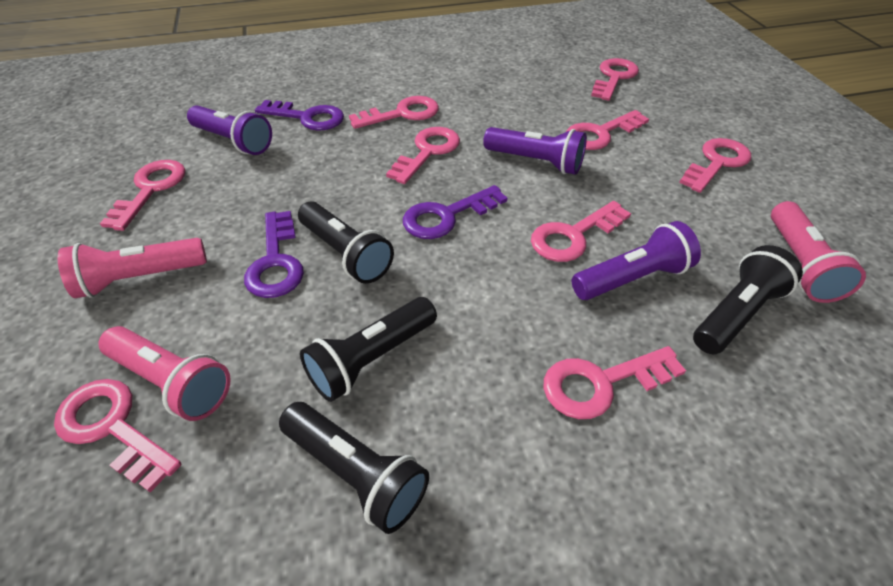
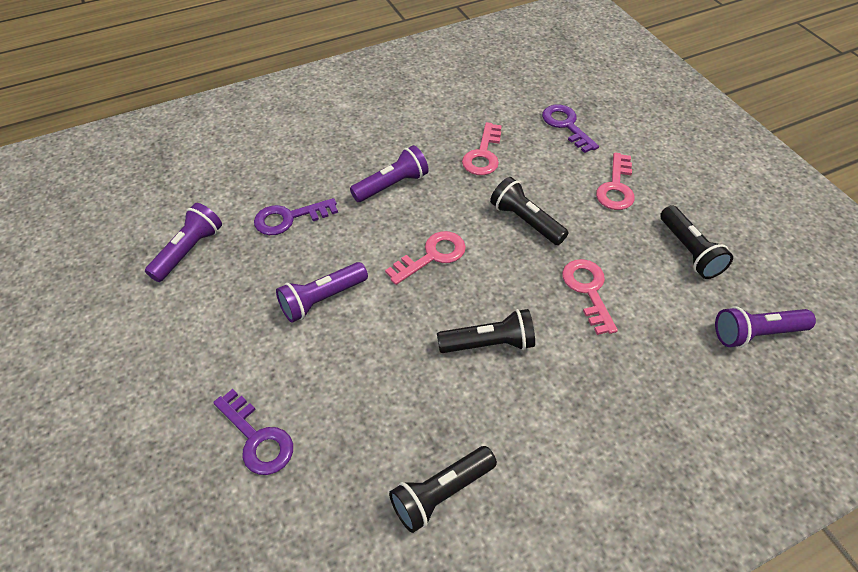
pink flashlight: [58,238,207,298] [99,326,231,421] [771,201,866,303] = 3 -> none = 0
pink key: [54,379,181,492] [100,160,185,231] [349,96,439,129] [386,127,460,184] [531,201,631,262] [544,346,686,419] [566,110,649,150] [591,58,639,101] [679,138,751,193] = 9 -> [385,231,466,285] [462,122,502,175] [562,259,618,335] [596,153,635,210] = 4
purple flashlight: [187,105,272,155] [483,127,587,175] [572,221,701,300] = 3 -> [145,203,222,282] [276,262,368,323] [350,145,429,202] [715,306,816,348] = 4

